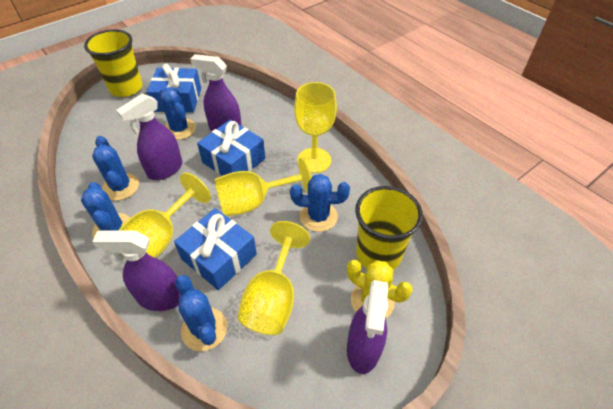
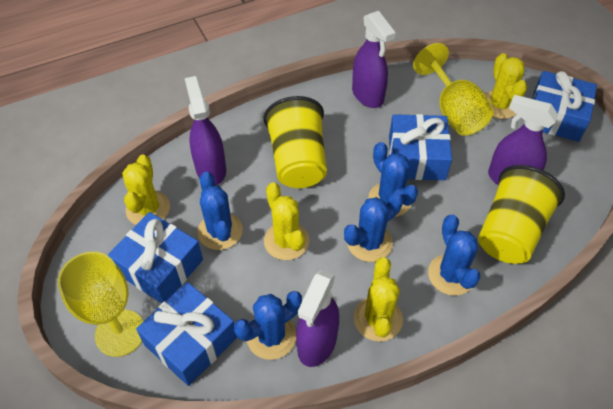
blue gift: [147,64,201,113] [174,208,257,290] [197,120,265,176] = 3 -> [108,212,203,303] [136,282,237,386] [389,114,452,180] [532,71,597,142] = 4
yellow cactus: [347,260,413,318] = 1 -> [122,155,170,225] [264,182,309,260] [354,257,403,341] [485,53,527,119] = 4
yellow goblet: [118,172,211,258] [214,158,312,216] [237,221,310,335] [294,82,337,173] = 4 -> [58,252,144,357] [413,43,494,136] = 2

